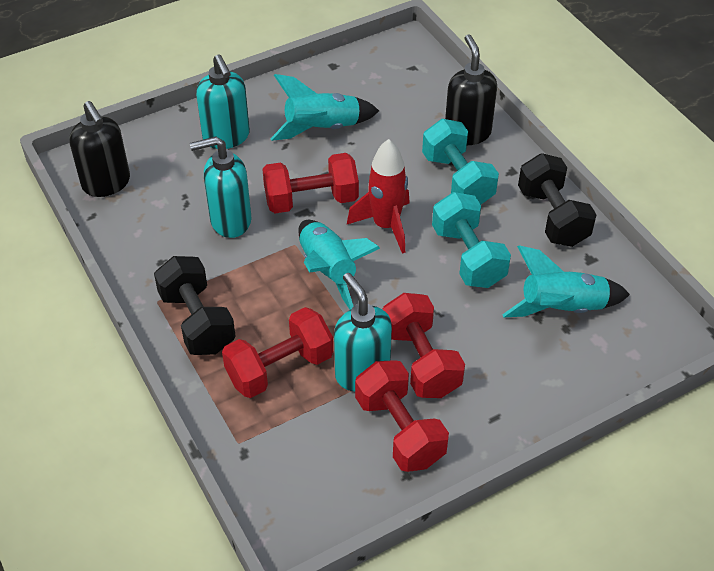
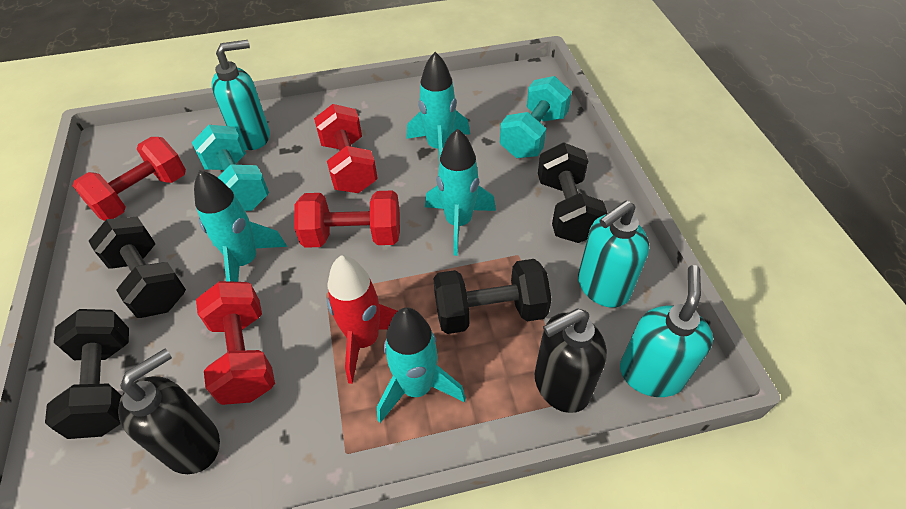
black dumbbell: [154,256,236,355] [518,153,597,247] = 2 -> [45,309,129,439] [89,216,186,318] [433,259,552,334] [538,143,607,243] = 4
turquoise rocket: [270,74,379,141] [298,220,380,310] [502,245,630,317] = 3 -> [194,170,287,282] [377,307,466,423] [406,52,470,163] [425,128,496,256] = 4

